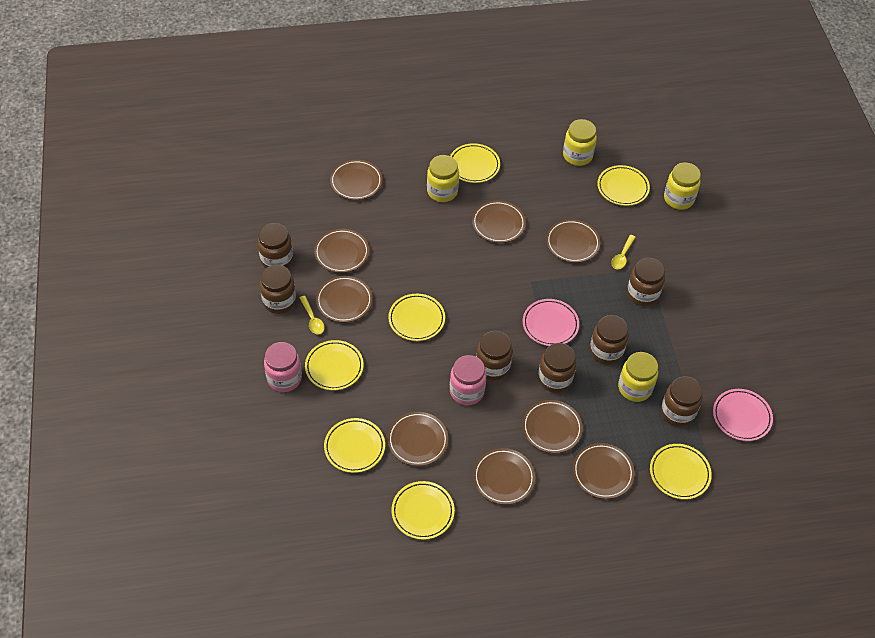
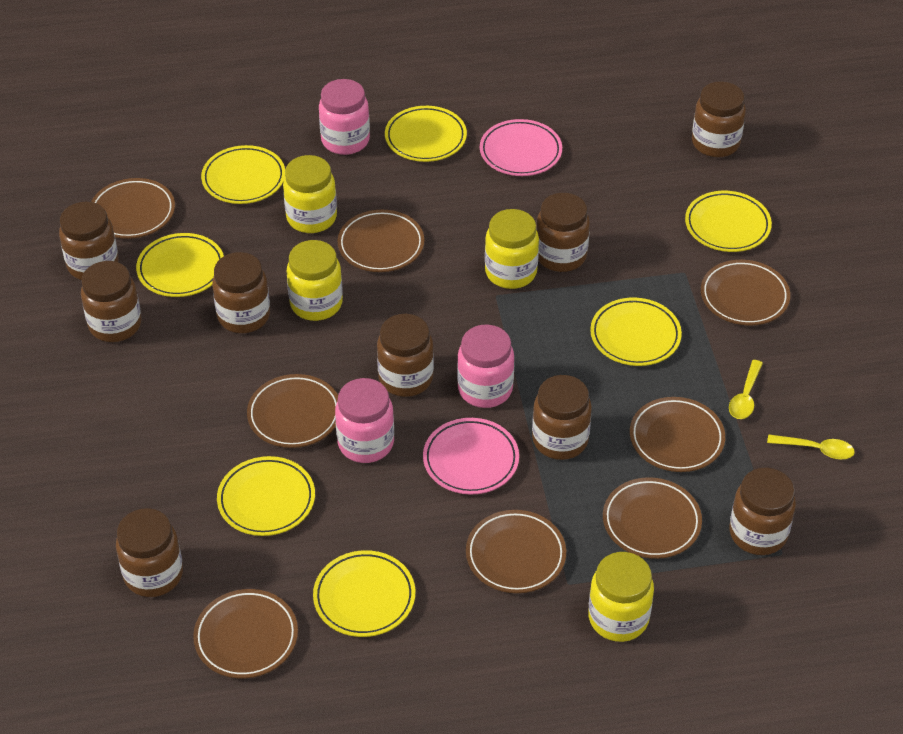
brown jar: [258,223,293,268] [260,265,296,314] [476,331,513,381] [538,343,576,393] [590,315,629,365] [627,258,665,306] [661,376,703,427] = 7 -> [59,202,119,280] [81,261,142,342] [116,508,183,597] [212,252,270,333] [377,314,434,397] [532,375,592,460] [536,193,590,272] [692,81,746,157] [729,468,796,555] = 9
brown plate: [314,229,369,273] [316,276,373,323] [330,160,383,200] [388,412,448,466] [472,201,526,243] [473,448,535,505] [522,400,583,453] [546,219,600,263] [573,443,634,499] = 9 -> [91,178,175,239] [193,589,298,678] [247,374,338,448] [338,210,424,272] [466,510,566,593] [603,477,702,559] [630,397,725,472] [701,260,790,325] = 8
pink jar: [264,342,302,392] [450,355,486,405] = 2 -> [319,79,370,155] [335,378,394,463] [457,324,514,408] = 3

